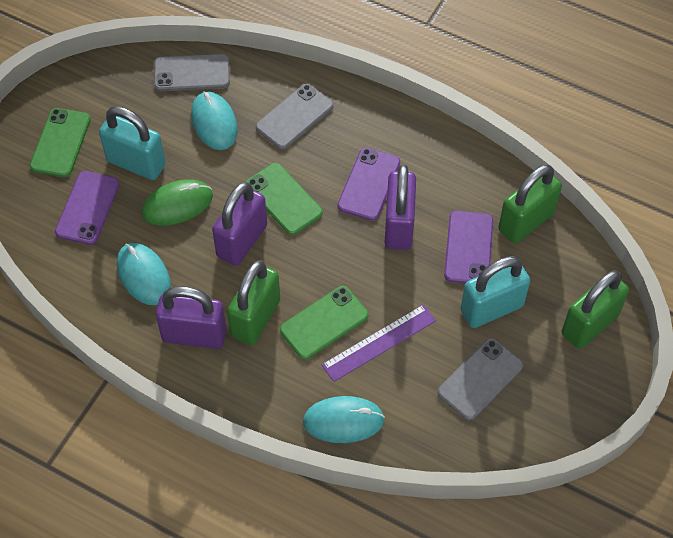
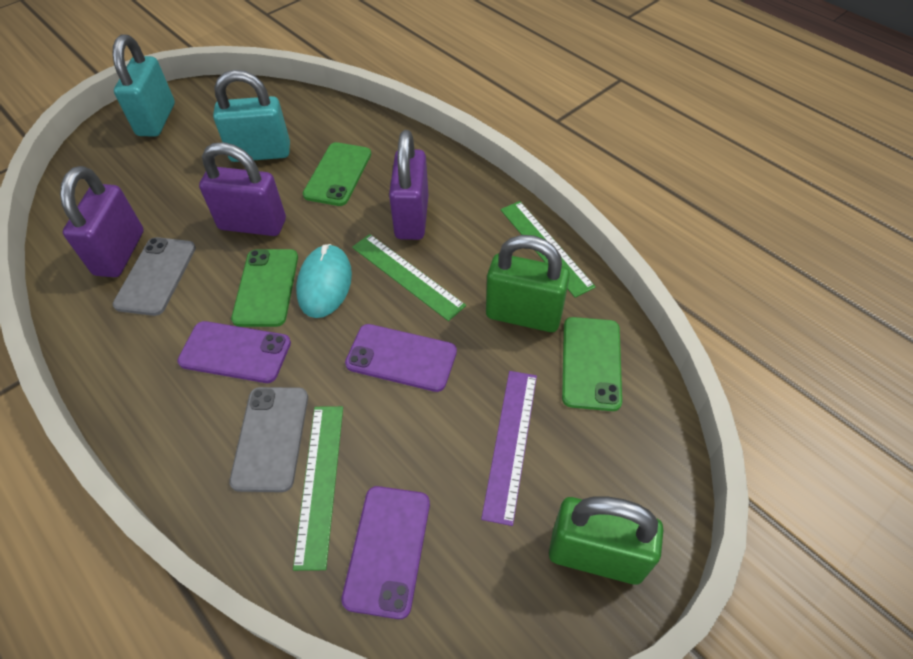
green mouse: [142,179,213,225] = 1 -> none = 0
green padlock: [227,260,280,345] [498,164,562,244] [561,270,629,349] = 3 -> [486,235,570,332] [549,496,663,585] = 2
green ruler: none = 0 -> [293,406,343,571] [352,234,466,321] [500,201,596,298] = 3
grey phone: [154,54,230,91] [256,84,334,150] [438,338,523,420] = 3 -> [113,237,196,316] [229,387,308,492] = 2
turquoise mouse: [117,243,171,305] [191,91,238,150] [303,396,385,443] = 3 -> [296,244,352,318] = 1

